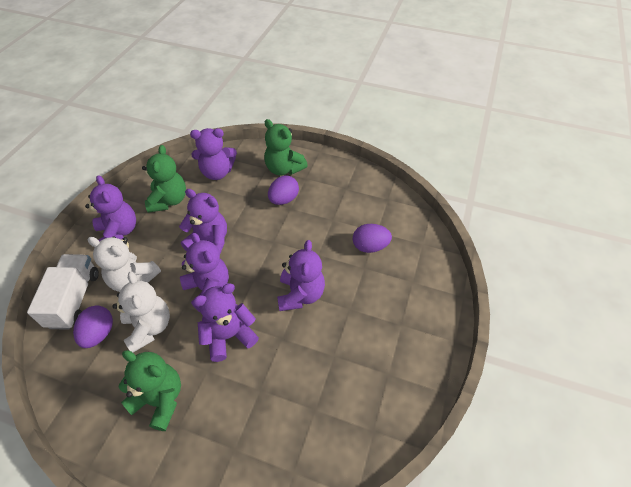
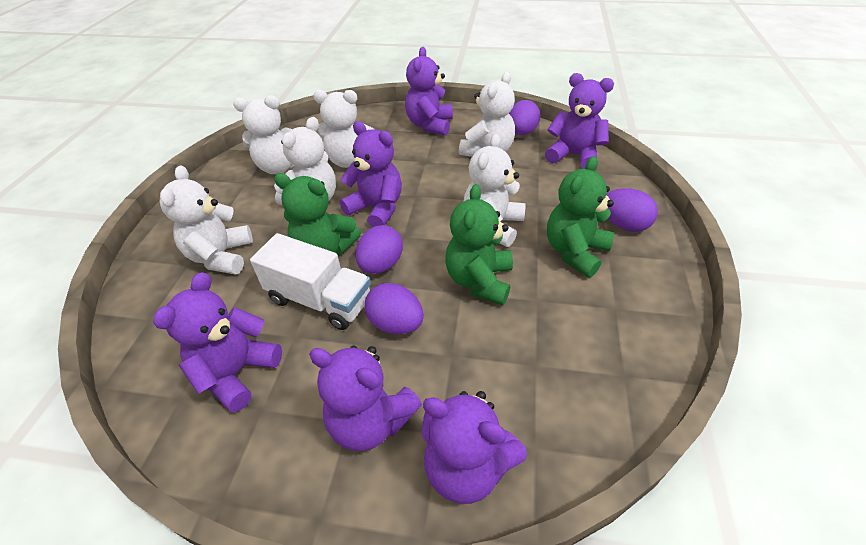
purple egg: [73,305,113,348] [268,176,299,205] [353,224,392,253] = 3 -> [356,225,403,274] [365,283,424,334] [509,100,540,135] [607,188,658,232] = 4
white teddy bear: [88,236,161,292] [112,271,170,352] = 2 -> [160,165,253,275] [233,95,294,174] [274,117,336,205] [313,90,375,168] [459,72,515,157] [463,134,526,247] = 6

